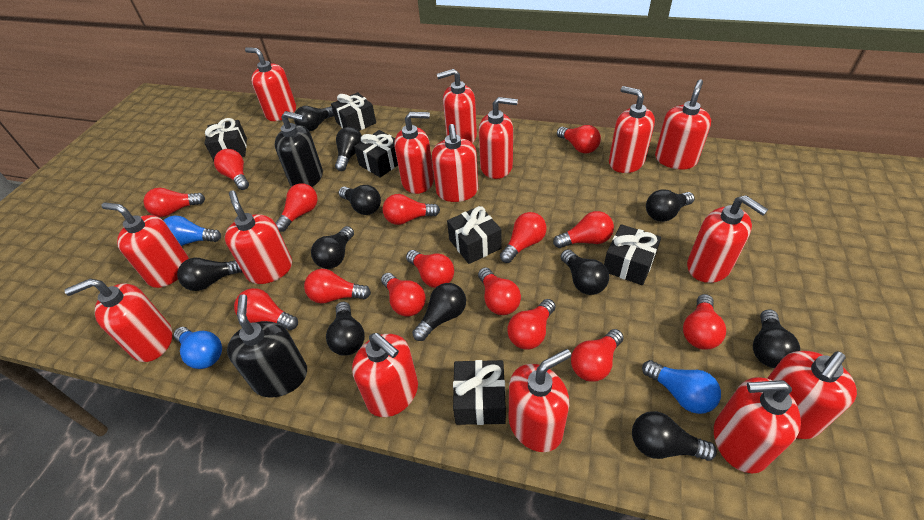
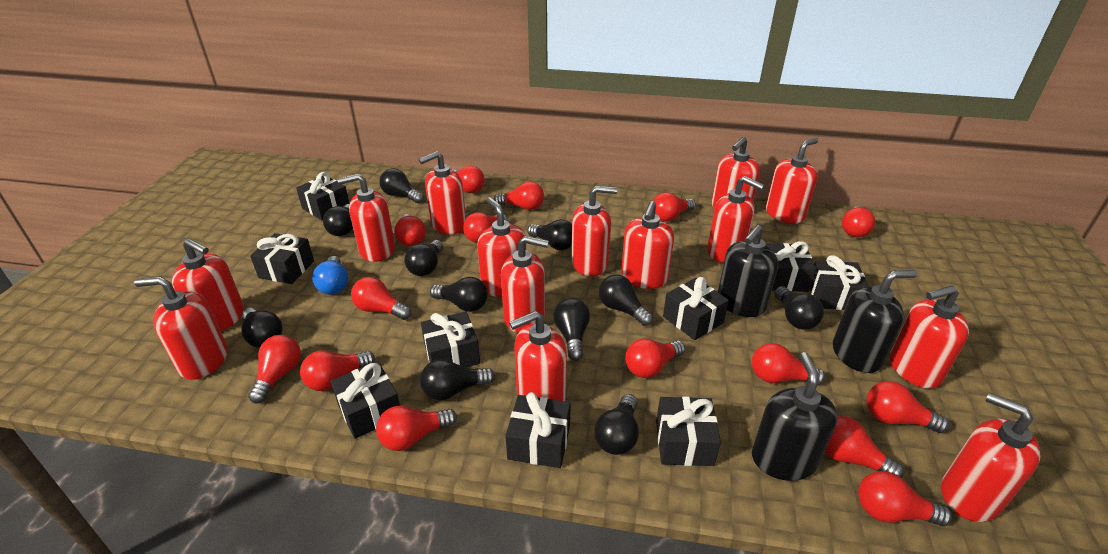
black gift: [205,118,247,161] [331,92,376,131] [354,130,398,178] [447,206,502,264] [453,360,506,425] [604,224,661,285] = 6 -> [250,233,314,284] [296,172,350,220] [331,361,400,439] [421,311,480,367] [505,392,571,468] [656,396,721,466] [663,277,729,340] [766,241,816,292] [810,255,869,310] = 9
black soap dispenser: [227,294,307,398] [275,111,323,187] = 2 -> [718,225,778,317] [752,352,838,481] [833,270,917,373] = 3
blue light bulb: [163,216,221,246] [174,327,222,369] [642,360,721,414] = 3 -> [312,256,348,295] = 1
red soap dispenser: [65,279,173,362] [101,202,189,288] [225,190,292,284] [245,47,296,121] [352,333,418,417] [394,112,434,194] [432,124,478,202] [437,69,477,143] [479,97,518,179] [509,349,572,452] [609,86,655,173] [655,79,711,170] [687,195,769,283] [714,377,801,473] [767,351,857,439] = 15 -> [134,276,228,380] [172,238,244,331] [337,174,395,262] [419,151,466,235] [477,197,527,297] [501,236,549,333] [509,311,567,401] [571,186,617,276] [621,201,674,289] [707,176,764,263] [711,137,760,208] [766,138,818,224] [890,285,969,389] [941,392,1041,522] = 14

